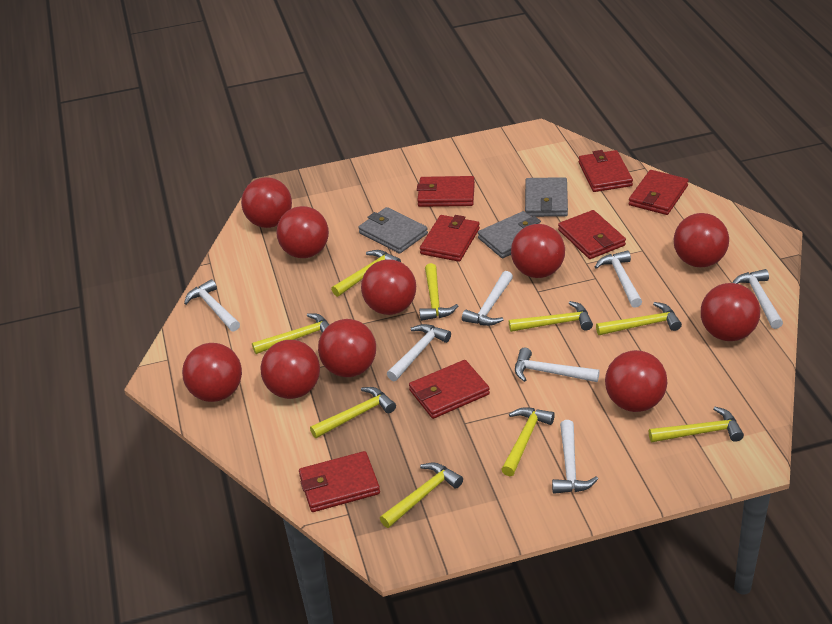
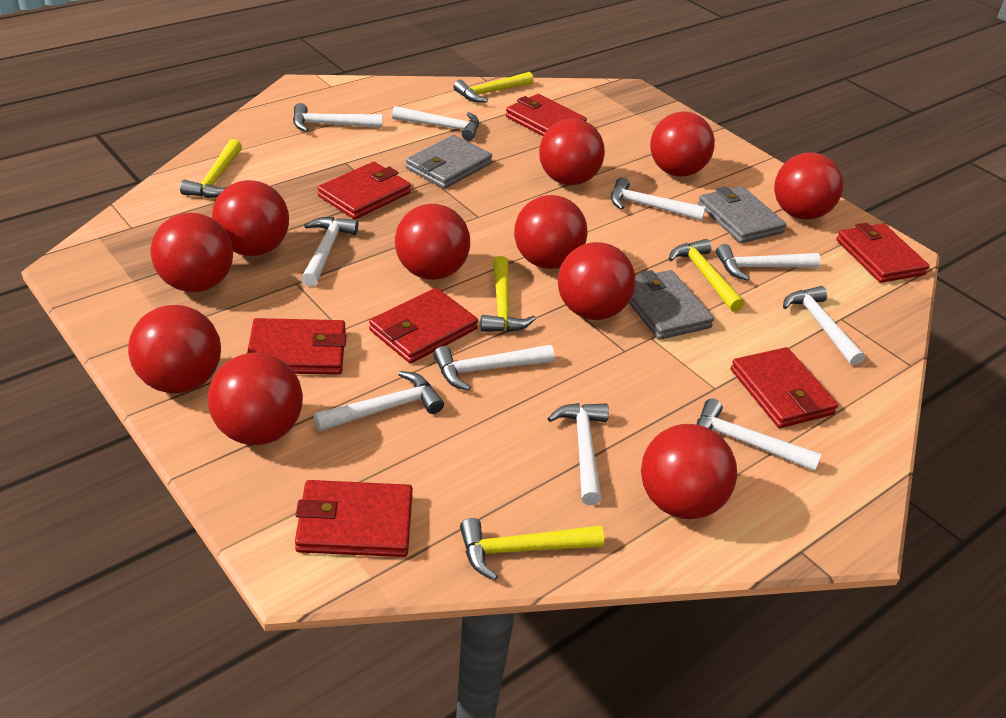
red ball: [182,343,242,402] [241,177,292,228] [261,340,320,399] [276,206,329,258] [318,319,376,377] [361,259,416,315] [511,224,565,278] [605,350,667,412] [674,213,729,267] [701,283,760,341] = 10 -> [128,305,221,394] [151,213,233,292] [208,353,303,445] [212,180,289,256] [395,204,470,280] [514,195,588,269] [539,118,605,185] [558,242,635,320] [641,424,737,519] [650,111,715,177] [774,152,843,219] = 11
white hammer: [184,279,240,331] [387,324,451,381] [462,271,513,326] [515,348,600,382] [552,420,598,494] [595,251,642,308] [733,269,783,329] = 7 -> [293,103,382,132] [301,217,358,287] [314,371,444,431] [392,106,479,141] [433,345,554,391] [547,403,609,505] [611,177,706,221] [697,398,821,471] [716,244,820,281] [783,286,865,366] = 10
yellow hammer: [252,313,329,354] [310,387,396,438] [331,250,401,297] [380,462,463,528] [419,263,458,321] [501,407,555,476] [509,301,593,332] [596,302,682,335] [649,407,744,442] = 9 -> [180,139,242,198] [453,72,534,102] [460,518,604,580] [480,256,536,332] [669,239,744,312] = 5

